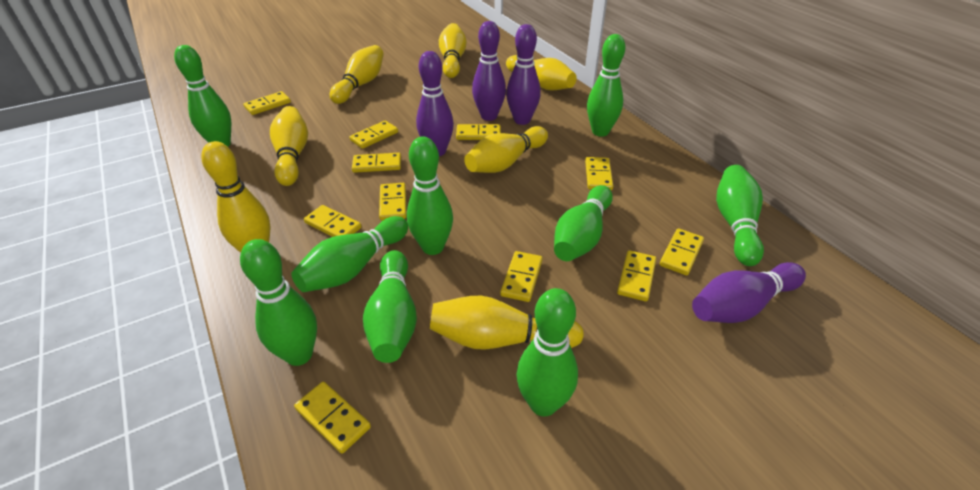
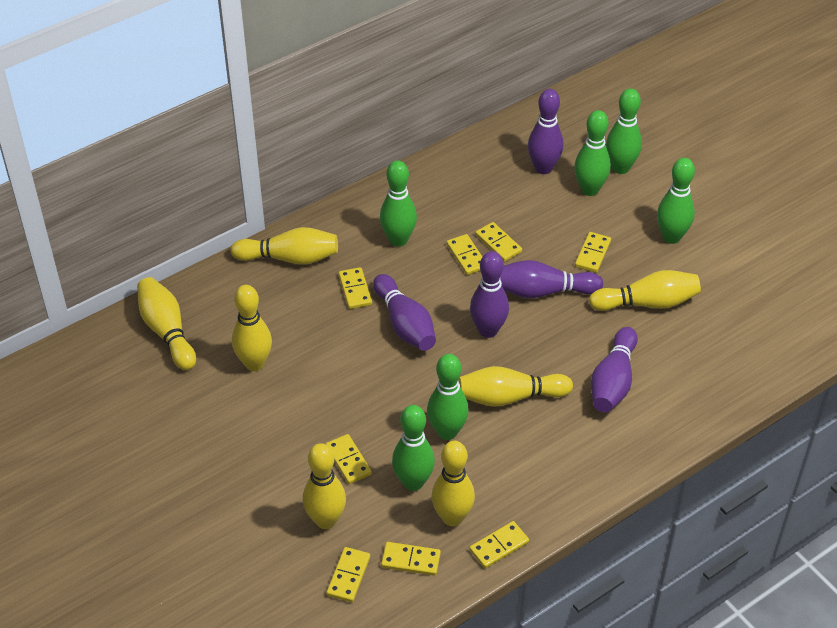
green bowling pin: [174,45,231,147] [240,239,317,366] [291,216,408,292] [363,250,417,363] [407,136,453,255] [517,288,578,416] [554,185,613,261] [587,34,625,137] [716,165,764,266] = 9 -> [380,160,417,247] [392,405,435,491] [427,354,469,440] [574,110,611,196] [606,88,642,174] [657,158,695,244] = 6
purple bowling pin: [416,51,454,156] [472,21,506,121] [506,24,541,125] [692,262,806,323] = 4 -> [373,274,436,351] [470,251,509,338] [500,260,603,298] [528,89,563,174] [591,327,638,412] = 5
yellow domino: [244,91,291,115] [294,382,371,454] [304,205,362,237] [350,120,398,149] [352,153,401,173] [379,183,406,220] [456,124,501,140] [500,251,543,302] [585,157,613,190] [617,250,656,302] [660,228,704,276] = 11 -> [326,434,372,484] [327,547,370,602] [339,267,372,309] [381,542,441,576] [447,234,482,275] [469,521,529,569] [475,222,522,262] [575,232,611,273] = 8

